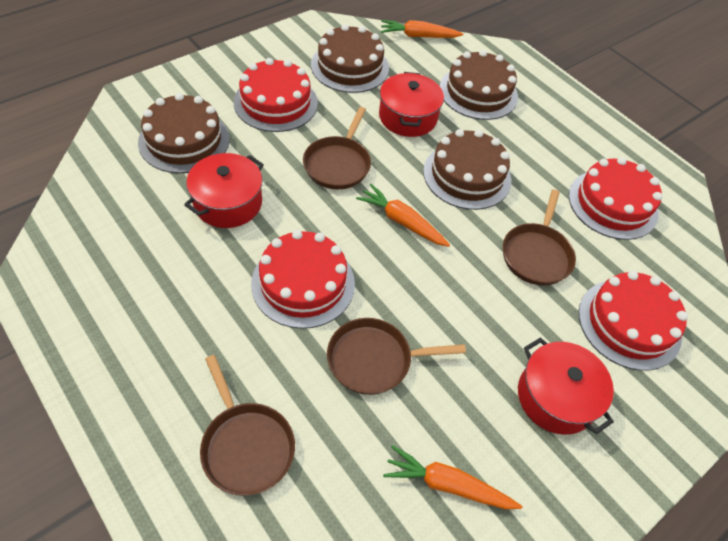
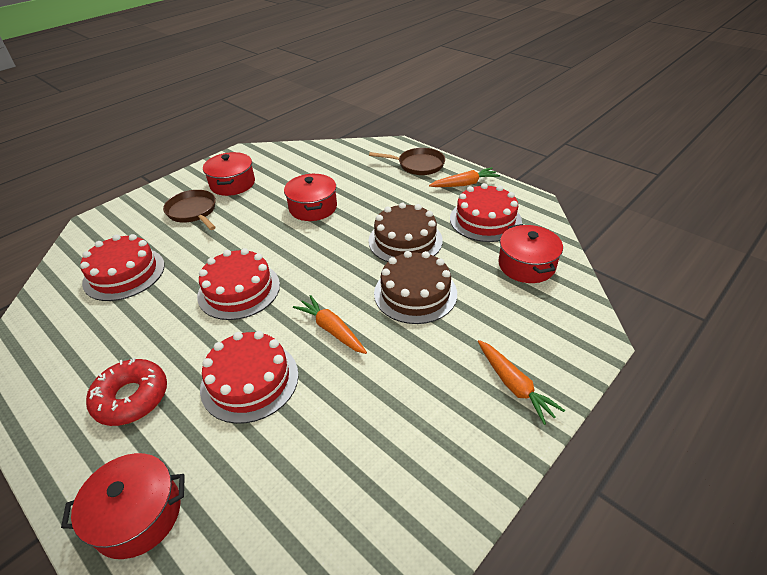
brown cake: [138,93,230,174] [311,24,389,93] [423,129,511,210] [440,50,518,120] = 4 -> [369,203,443,262] [374,251,457,324] = 2
brown pan: [200,355,295,496] [303,107,371,189] [327,318,466,395] [503,189,576,285] = 4 -> [163,190,216,230] [369,148,445,175] = 2
red donut: none = 0 -> [86,357,167,426] = 1
red pot: [184,153,264,228] [379,72,444,137] [518,338,614,435] = 3 -> [61,453,185,559] [203,152,255,196] [284,174,337,221] [498,224,563,283] = 4

